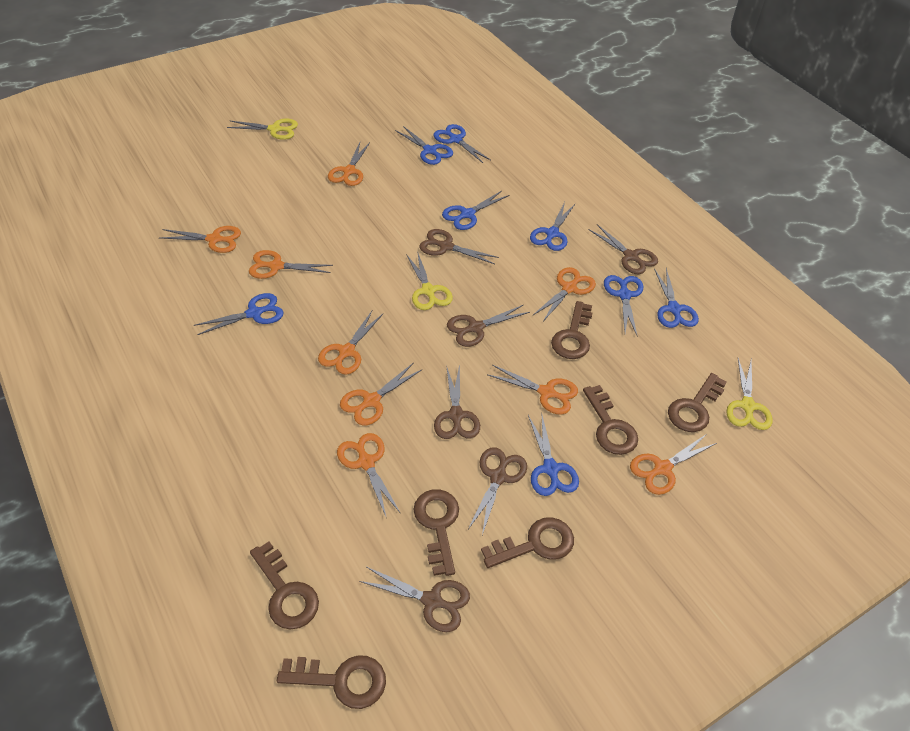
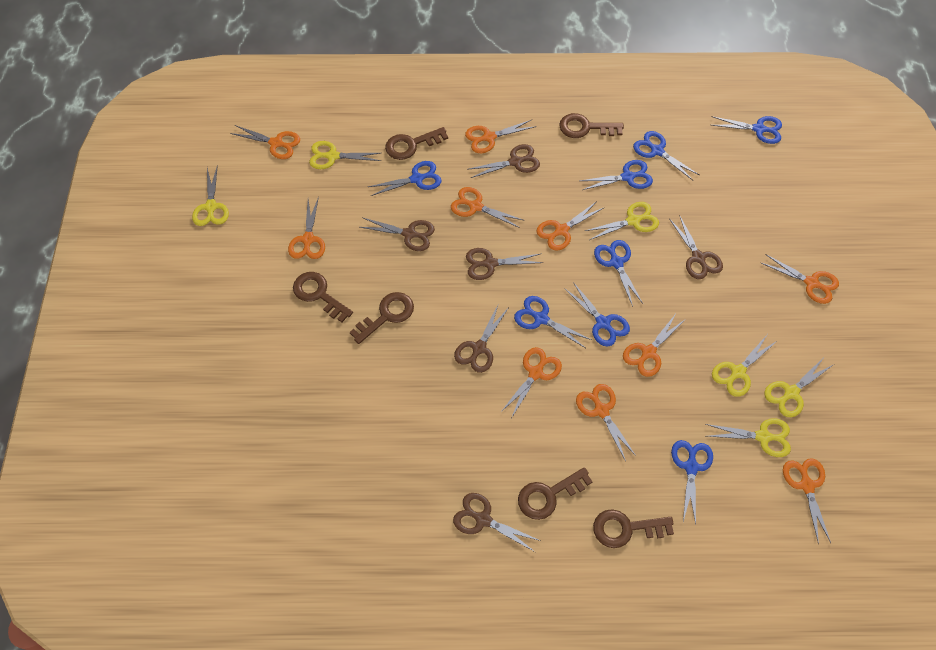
brown key: [250,542,319,629] [277,655,386,709] [413,489,459,576] [481,517,574,568] [551,301,592,359] [583,385,638,455] [668,373,727,432] = 7 -> [293,272,353,322] [350,292,414,344] [385,127,448,160] [518,467,593,520] [559,113,624,138] [593,509,674,548] = 6
orange scissors: [160,226,241,253] [249,250,333,279] [318,310,383,375] [328,143,370,186] [337,433,401,519] [340,362,423,425] [488,365,578,415] [532,267,596,321] [630,434,717,495] = 9 -> [230,125,300,159] [288,196,325,259] [451,187,523,228] [465,120,536,153] [501,347,562,418] [536,201,605,251] [576,384,636,461] [623,312,686,377] [761,254,839,304] [783,458,831,545] = 10
yellow scissors: [227,119,298,140] [406,251,453,310] [726,358,772,430] = 3 -> [192,165,229,226] [309,141,381,169] [585,202,659,240] [706,418,791,457] [712,335,777,397] [764,357,833,417] = 6

